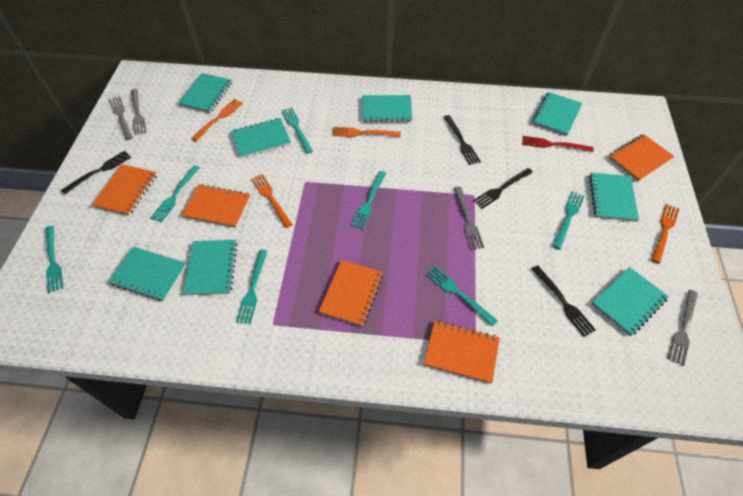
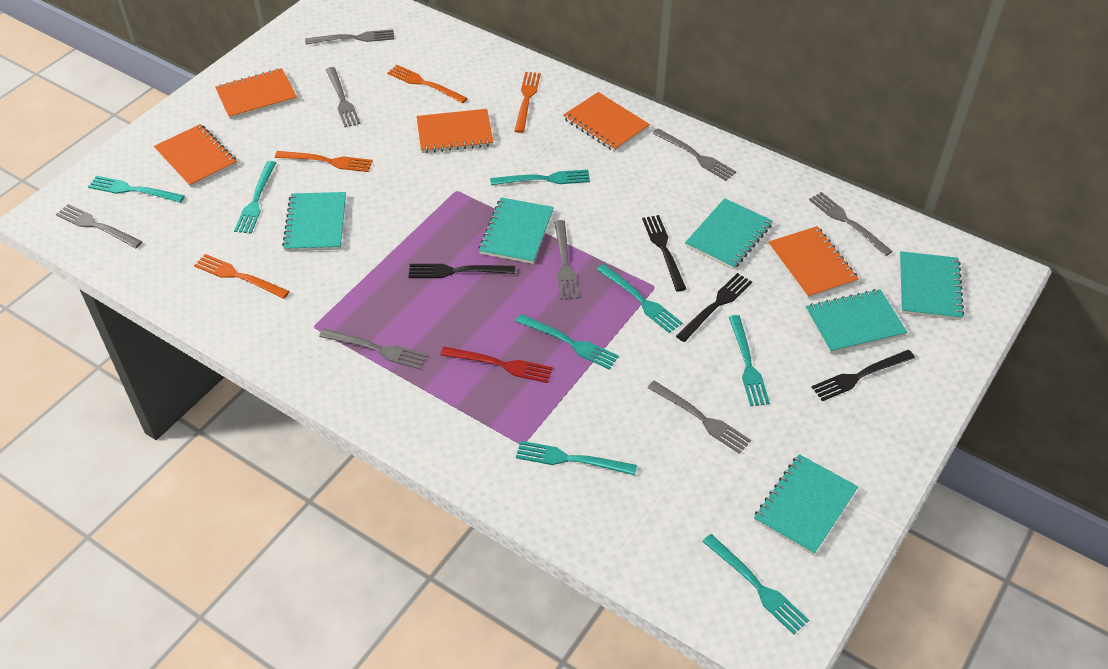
grey fork: [109,96,133,140] [131,89,147,135] [454,187,484,250] [668,290,698,366] = 4 -> [56,204,143,248] [305,29,394,44] [319,329,428,369] [326,67,360,127] [554,220,579,300] [647,381,751,454] [652,129,736,181] [809,192,893,256] = 8
turquoise fork: [45,226,63,293] [150,165,200,223] [236,250,267,324] [281,107,313,154] [351,171,386,230] [426,266,498,326] [553,191,584,249] = 7 -> [88,176,185,203] [234,161,276,233] [490,170,590,185] [516,314,619,370] [516,441,637,475] [596,264,682,333] [702,534,809,634] [729,315,770,406] = 8
turquoise notebook: [108,246,187,301] [178,73,232,113] [184,240,237,295] [231,118,291,158] [362,95,412,123] [532,92,582,136] [589,172,639,222] [591,267,669,336] = 8 -> [282,192,346,251] [479,197,554,264] [685,198,773,270] [754,454,858,555] [806,289,907,353] [900,251,964,320] = 6

